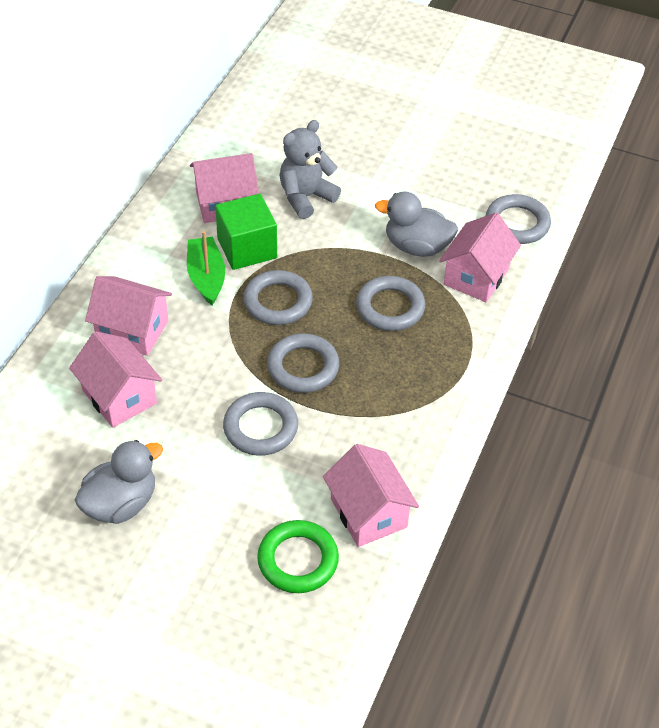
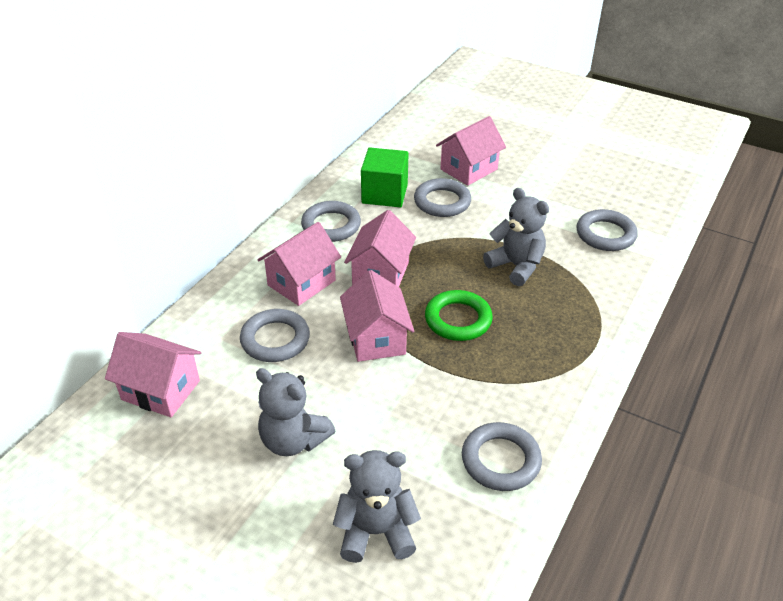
green boat: [187,231,225,305] = 1 -> none = 0
grey duck: [75,440,163,524] [375,191,458,257] = 2 -> none = 0
grey teddy bear: [279,120,341,219] = 1 -> [256,368,335,456] [333,450,421,563] [483,188,549,286] = 3

